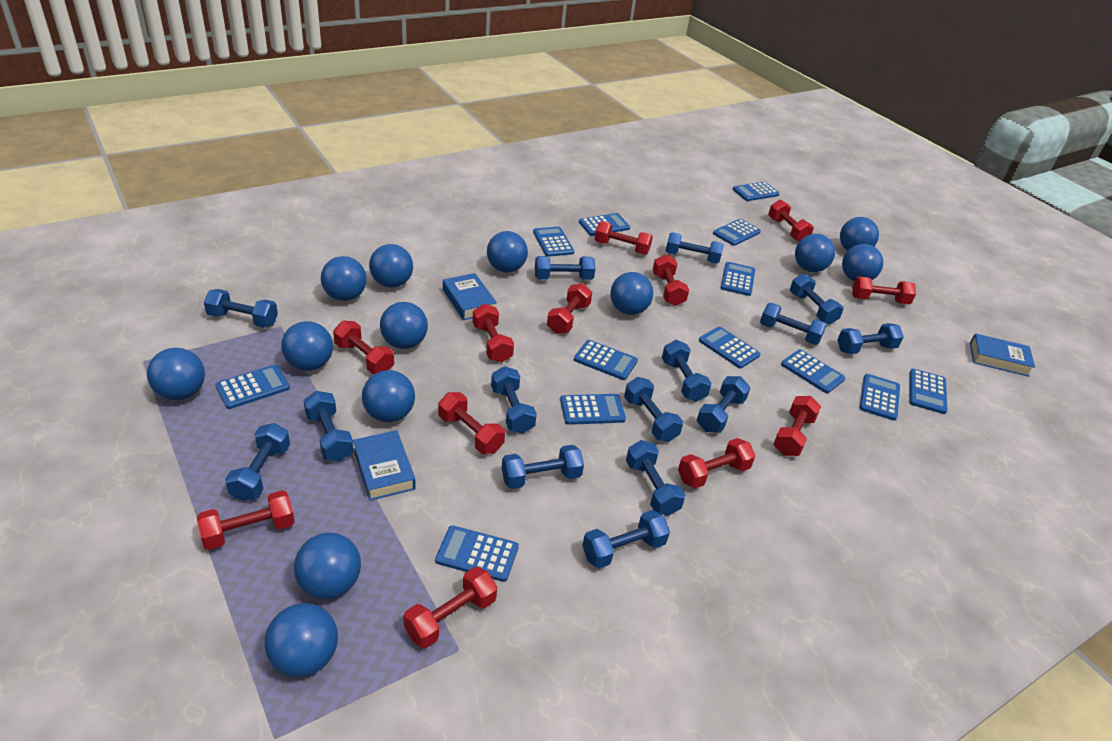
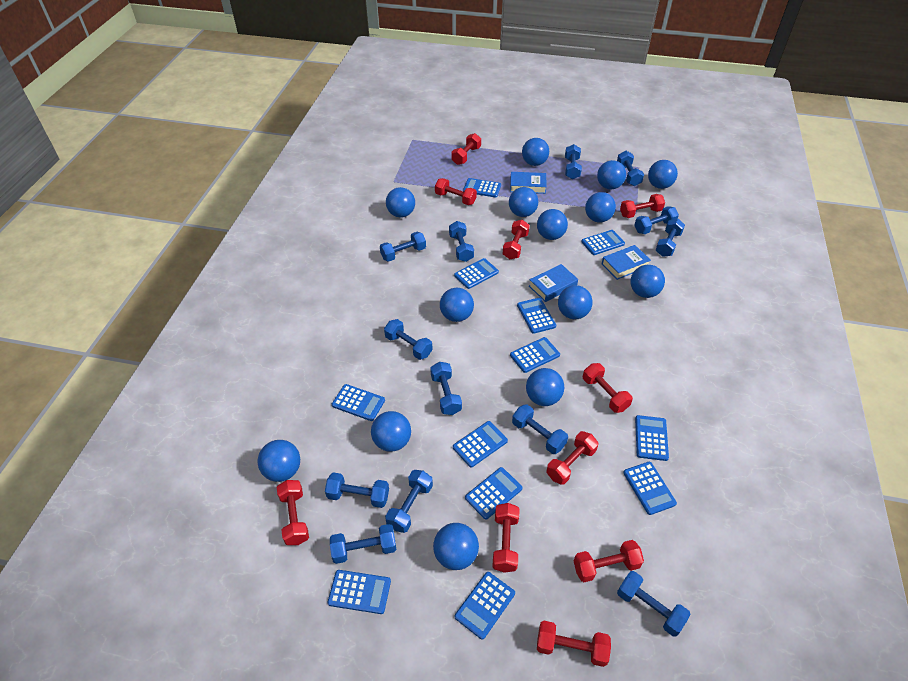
blue ball: [147,348,205,400] [265,603,338,677] [281,321,333,371] [294,533,361,599] [321,256,367,301] [362,370,415,422] [369,244,413,288] [380,302,428,349] [487,231,528,273] [610,272,653,315] [795,234,835,272] [840,217,879,251] [842,244,883,281] = 13 -> [257,440,300,482] [371,411,411,452] [386,187,415,217] [433,523,479,570] [440,288,474,322] [509,187,538,217] [522,138,549,166] [526,368,564,406] [537,209,568,240] [558,285,593,319] [585,192,616,222] [597,160,626,189] [630,265,665,298] [648,160,678,189] = 14
blue calculator: [215,365,290,409] [435,525,519,582] [533,226,574,257] [560,394,626,425] [574,340,638,380] [579,213,630,236] [699,326,761,368] [713,219,761,246] [721,262,755,296] [732,182,780,201] [781,349,845,393] [859,374,900,421] [910,369,948,414] = 13 -> [328,570,391,614] [332,384,385,421] [453,421,508,467] [454,258,499,289] [455,572,515,640] [463,178,501,198] [465,467,523,520] [510,337,560,373] [517,298,556,334] [581,230,625,255] [623,462,677,515] [635,415,669,461] = 12
blue dumbbell: [204,289,278,328] [225,423,290,501] [304,391,354,461] [491,366,537,434] [502,445,584,489] [535,256,595,280] [582,510,670,569] [624,377,683,442] [626,440,685,516] [662,340,712,402] [666,232,724,264] [697,376,751,433] [760,303,827,345] [790,274,844,324] [837,323,904,354] = 15 -> [325,472,389,508] [330,524,397,564] [380,232,426,262] [384,319,433,360] [385,470,433,533] [430,362,462,415] [449,221,474,262] [512,404,568,454] [565,144,582,179] [617,151,644,186] [617,571,691,636] [634,206,679,234] [656,219,685,257] = 13
red dumbbell: [197,490,295,550] [333,321,394,374] [403,567,497,648] [438,392,505,454] [472,304,514,363] [547,283,592,334] [595,221,653,255] [653,254,689,306] [678,438,755,489] [768,200,814,241] [773,396,821,456] [852,276,916,304] = 12 -> [277,480,309,545] [435,178,477,205] [452,133,481,165] [492,503,520,573] [503,220,530,259] [537,621,611,667] [546,431,598,485] [574,540,644,582] [583,363,633,413] [620,194,665,218] = 10

